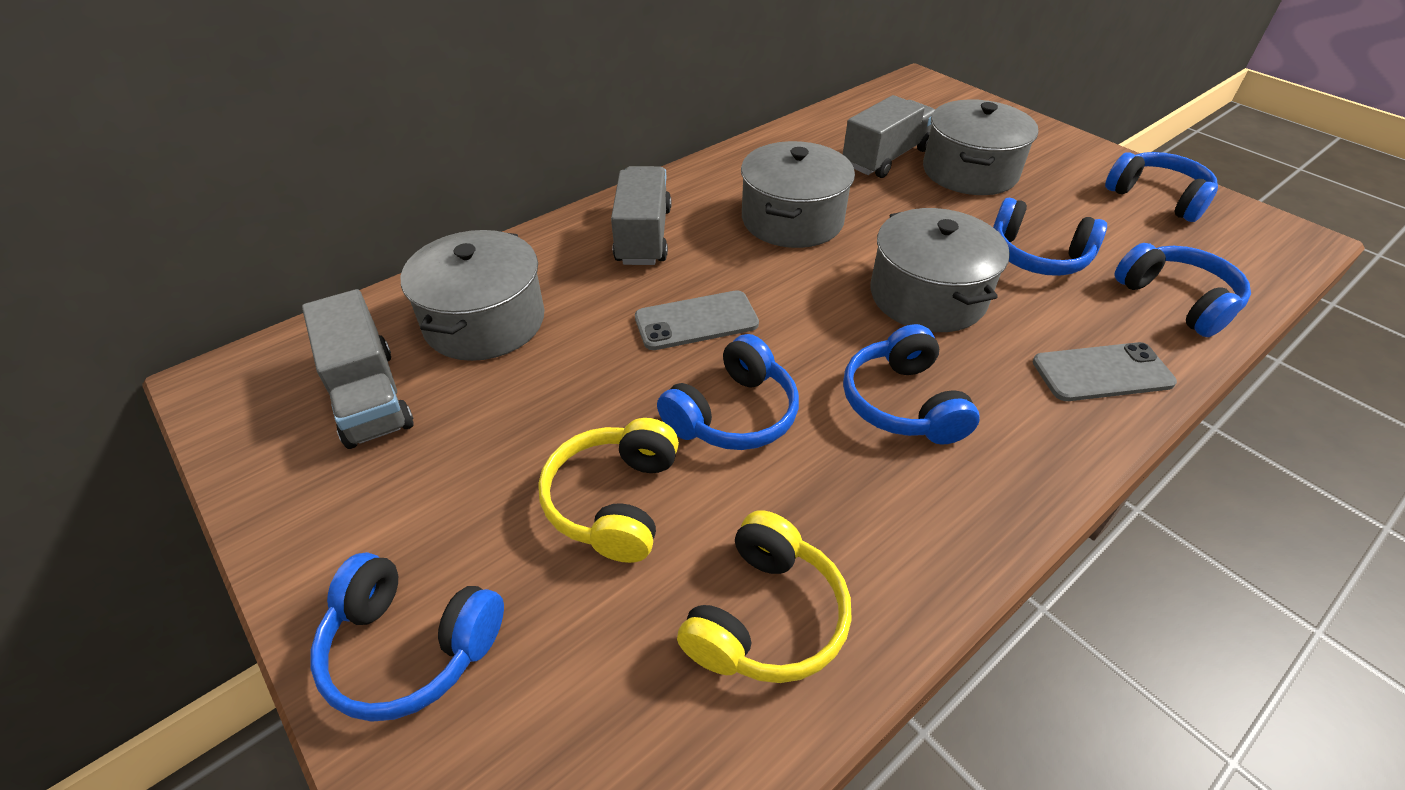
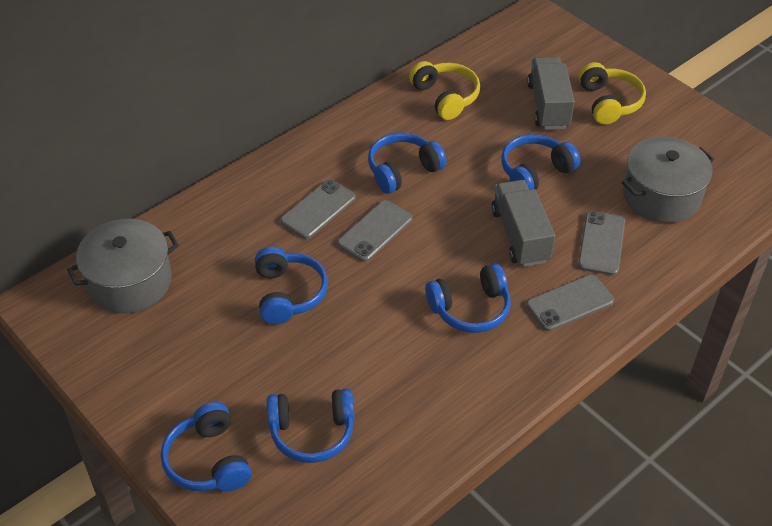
grey phone: [635,290,759,350] [1033,342,1177,401] = 2 -> [280,180,356,239] [337,200,413,262] [526,275,614,331] [578,211,625,275] = 4
grey pot: [401,230,544,361] [741,141,855,248] [870,208,1010,332] [923,99,1039,195] = 4 -> [67,219,179,313] [622,137,714,223] = 2
grey truck: [302,289,414,449] [611,166,671,265] [843,95,935,178] = 3 -> [491,180,555,267] [527,57,575,130] = 2

